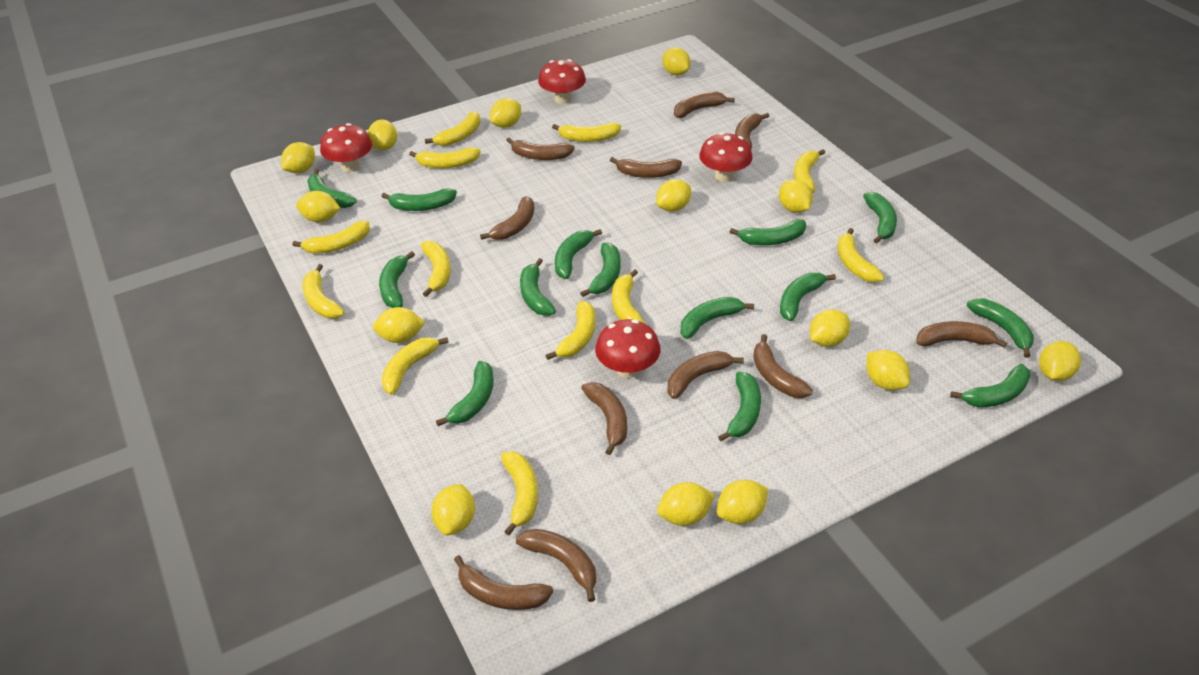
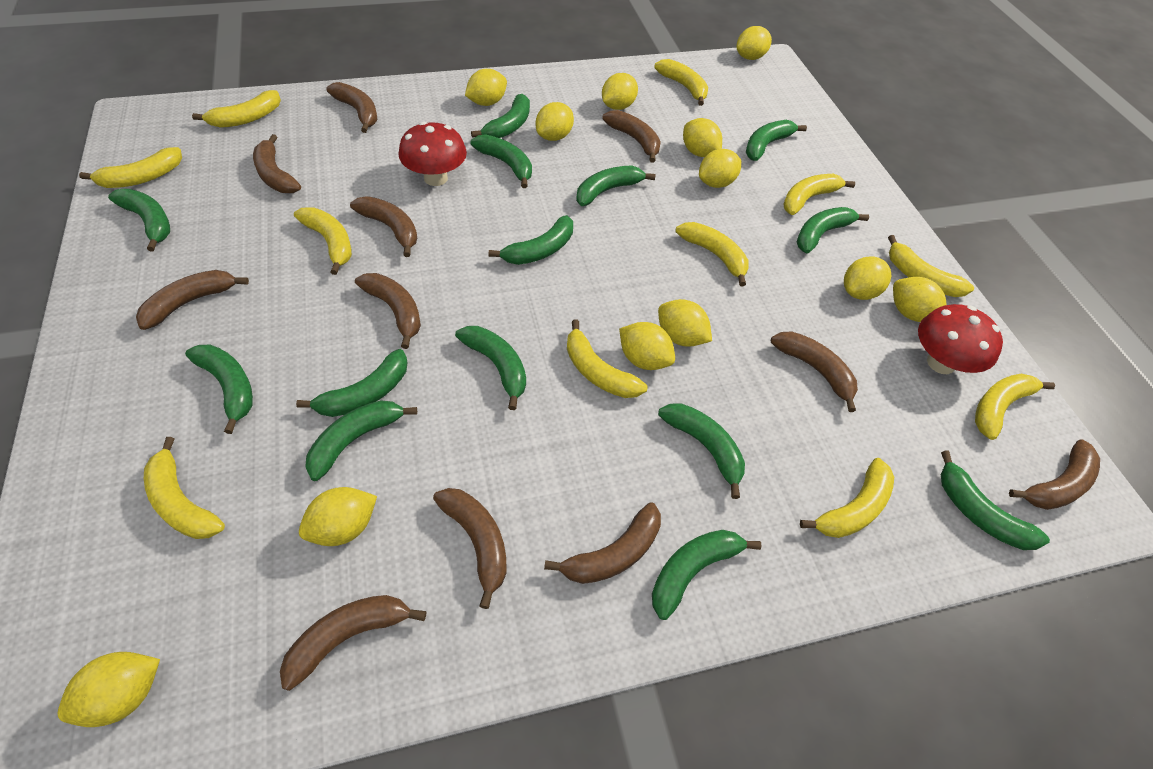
red mushroom: [320,123,372,172] [538,59,586,104] [595,319,660,378] [699,132,753,182] = 4 -> [398,122,467,186] [918,304,1003,374] = 2
yellow banana: [293,221,370,254] [303,264,344,318] [381,337,449,395] [409,147,481,168] [421,241,451,297] [425,111,481,146] [501,451,538,535] [546,301,595,360] [552,123,621,142] [612,269,644,323] [794,149,825,193] [838,228,884,283] = 12 -> [79,147,182,188] [144,437,225,539] [192,90,281,128] [294,207,352,275] [567,319,647,398] [654,59,708,106] [676,222,749,286] [783,174,855,215] [800,458,894,538] [888,235,974,297] [975,374,1055,440] = 11
yellow lemon: [281,142,315,173] [296,191,340,222] [368,119,397,150] [373,307,425,343] [431,484,475,535] [490,98,521,128] [656,179,691,212] [657,482,715,526] [662,47,690,75] [717,480,768,524] [779,179,813,213] [810,309,850,347] [867,350,910,390] [1039,341,1081,381] = 14 -> [57,652,160,727] [299,487,377,546] [465,69,507,106] [536,102,574,141] [602,73,638,110] [619,322,675,370] [658,299,712,347] [683,118,722,157] [699,149,741,188] [736,26,772,60] [844,256,891,300] [893,277,947,322] = 12

